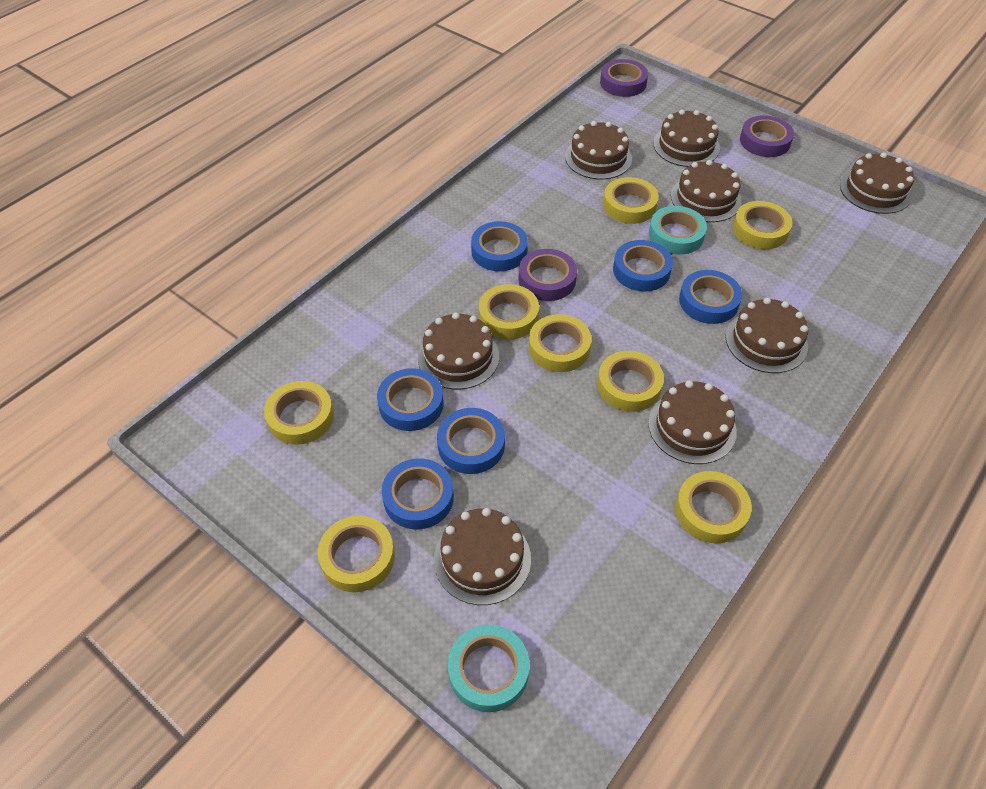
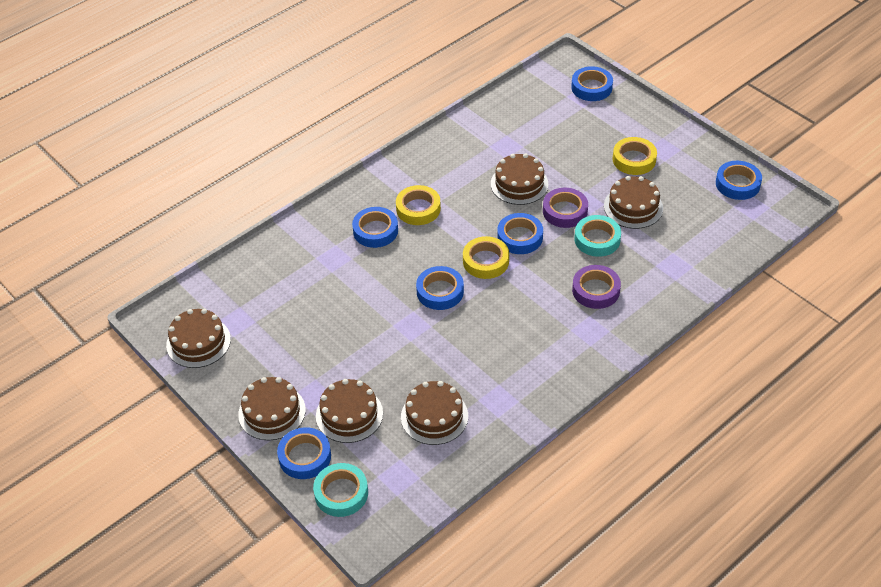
brown cake: [418,313,499,389] [434,508,531,605] [565,121,632,179] [648,381,737,464] [653,110,720,167] [671,160,742,222] [726,298,808,373] [840,152,914,214] = 8 -> [166,309,231,368] [238,377,306,440] [316,379,383,443] [401,381,468,445] [491,153,549,205] [604,176,663,229] = 6
purple tape: [518,249,577,301] [600,59,648,97] [740,115,794,157] = 3 -> [543,188,588,228] [572,265,621,309] = 2
yellow tape: [264,381,334,445] [318,516,395,592] [479,284,539,339] [529,314,591,372] [597,351,664,412] [603,177,659,224] [675,471,752,543] [733,201,793,249] = 8 -> [396,185,441,225] [463,236,509,279] [613,137,657,175] = 3

